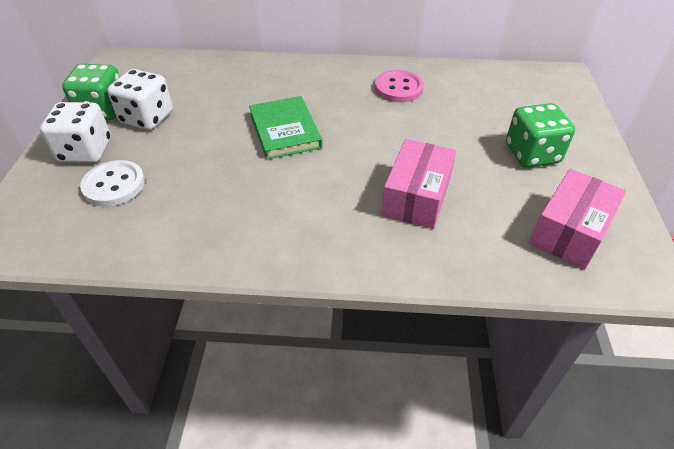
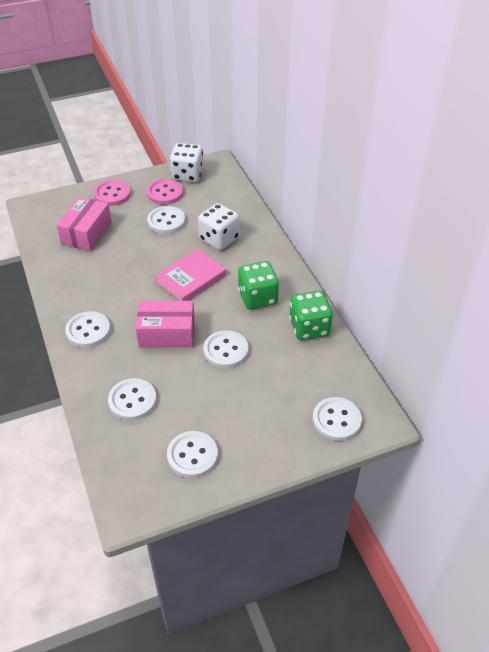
green book: [249,96,323,159] = 1 -> none = 0
pink book: none = 0 -> [154,249,226,301] = 1
pink button: [375,70,424,102] = 1 -> [94,180,131,206] [147,179,183,205] = 2
white button: [80,160,145,207] = 1 -> [65,311,111,348] [108,378,157,420] [147,206,186,234] [167,431,218,478] [203,330,248,368] [313,397,362,441] = 6

